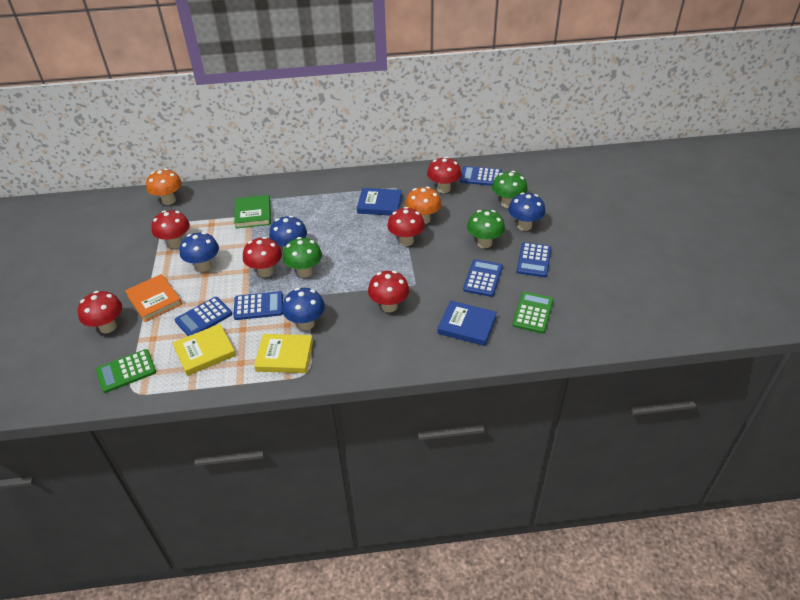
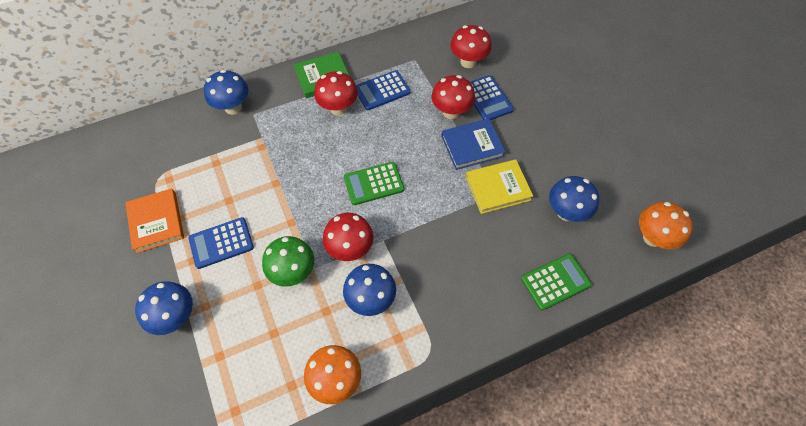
blue book: [357,188,402,215] [438,300,497,346] = 2 -> [441,119,506,170] = 1
blue calculator: [175,297,232,336] [233,291,283,320] [460,166,502,186] [463,259,503,297] [517,242,551,277] = 5 -> [188,217,254,269] [356,70,410,110] [470,75,514,120] = 3
green mushroom: [283,237,322,278] [467,210,505,248] [492,171,528,208] = 3 -> [262,236,314,287] = 1
red mushroom: [78,291,122,333] [152,210,190,248] [243,237,282,277] [368,271,409,312] [387,207,425,246] [427,157,462,193] = 6 -> [314,71,358,115] [323,213,373,261] [431,75,475,119] [450,25,492,68] = 4
yellow book: [172,324,236,376] [254,334,313,373] = 2 -> [466,159,533,214] = 1

